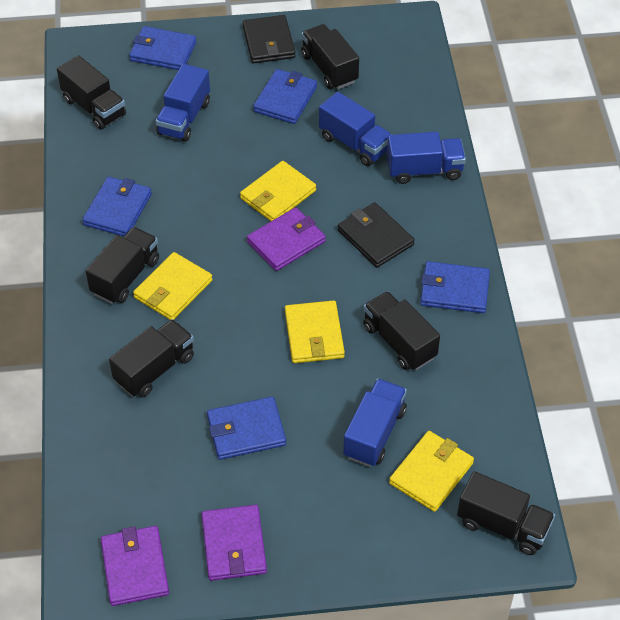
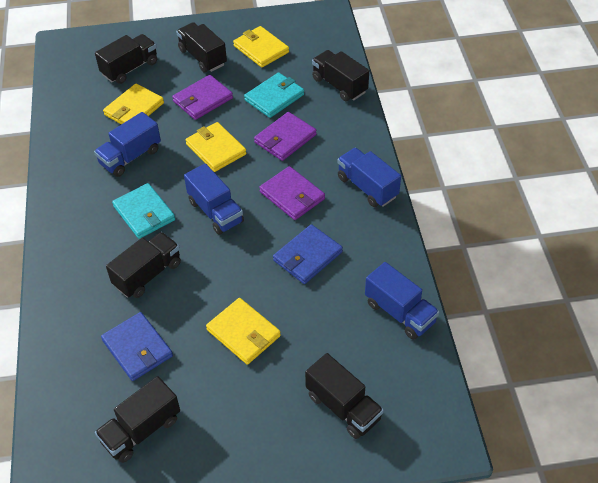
black wallet: [243,15,296,63] [338,202,415,268] = 2 -> none = 0
blue wallet: [82,176,152,236] [129,26,197,70] [207,397,286,460] [253,69,317,124] [420,261,490,313] = 5 -> [101,312,173,381] [273,224,343,284] = 2
turquoise wallet: none = 0 -> [112,183,175,239] [244,72,304,118] = 2

